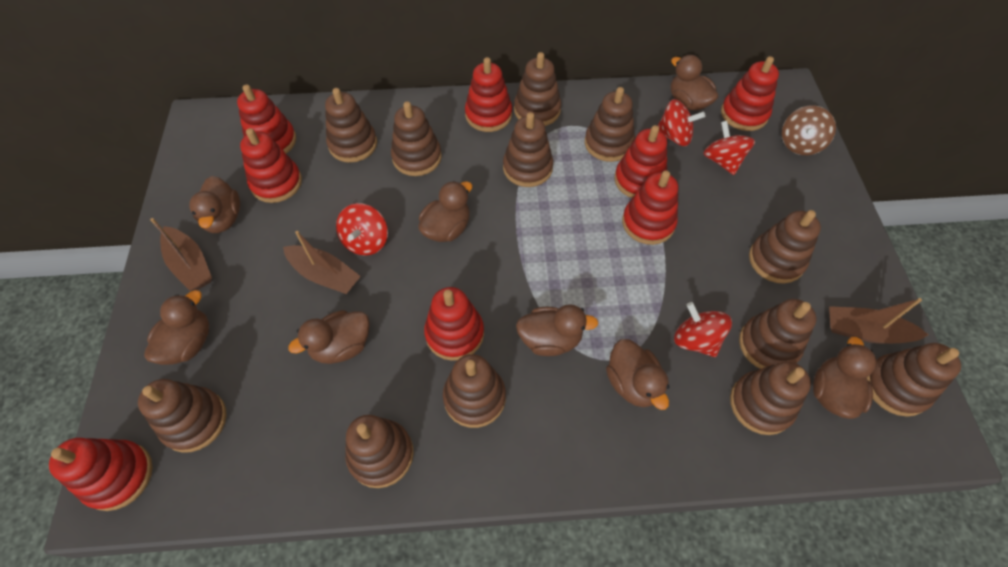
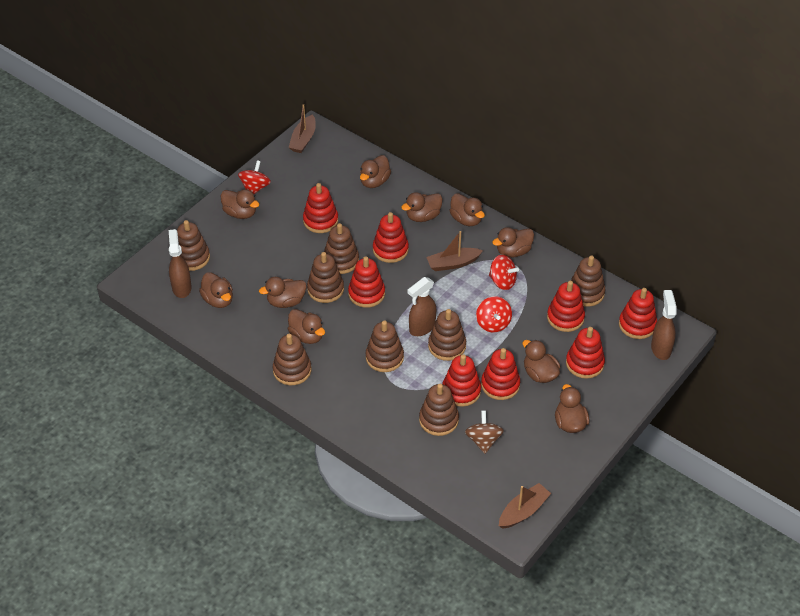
brown duck: [144,290,209,365] [189,176,240,233] [288,310,370,364] [418,181,472,242] [516,305,598,356] [606,339,669,410] [671,55,719,110] [813,337,877,419] = 8 -> [199,272,233,308] [221,189,260,219] [259,277,307,308] [288,309,325,344] [360,155,391,188] [401,192,443,222] [449,193,485,226] [492,227,534,258] [522,340,560,383] [555,384,589,433] = 10
brown spray bottle: none = 0 -> [169,229,192,298] [408,277,436,336] [651,290,677,360] = 3
brown stacking toy: [138,379,227,453] [325,88,377,163] [345,415,414,488] [391,101,442,176] [443,354,506,428] [503,112,553,187] [514,52,561,126] [585,87,635,162] [730,361,811,435] [739,299,816,369] [749,210,821,283] [866,343,961,417] = 12 -> [177,220,210,271] [273,334,311,385] [307,252,344,303] [324,223,359,274] [366,320,404,372] [419,384,459,436] [428,309,466,361] [571,255,605,306] = 8
red spinning top: [336,203,388,256] [657,99,705,146] [674,302,732,357] [703,121,755,175] = 4 -> [238,160,271,194] [476,296,512,333] [489,255,519,290] = 3

